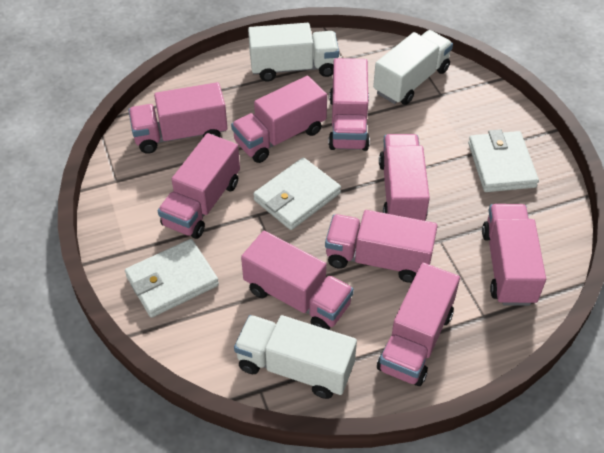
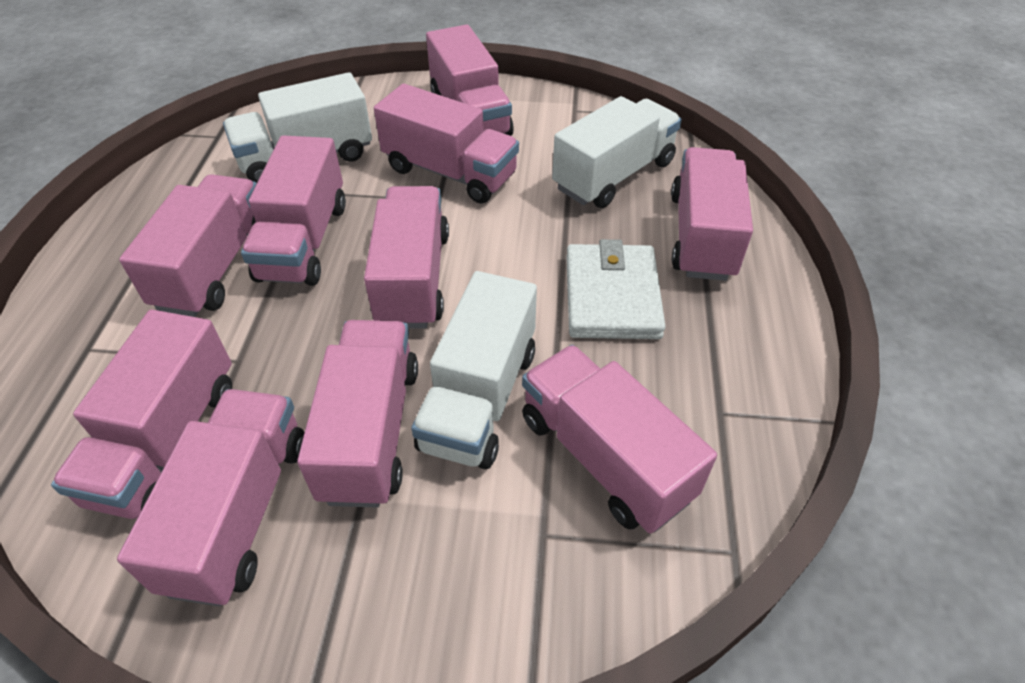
pink truck: [128,82,228,154] [158,133,240,239] [231,76,327,163] [241,231,354,330] [325,210,438,283] [328,58,370,151] [377,263,460,386] [379,134,430,221] [482,204,546,306] = 9 -> [51,310,232,519] [117,389,304,606] [119,174,257,317] [241,135,346,286] [297,320,418,508] [364,186,449,329] [374,84,519,204] [426,24,513,136] [522,345,717,534] [671,147,753,281] = 10
white wallet: [125,239,219,318] [253,157,341,230] [468,129,539,192] = 3 -> [566,239,666,339] = 1

